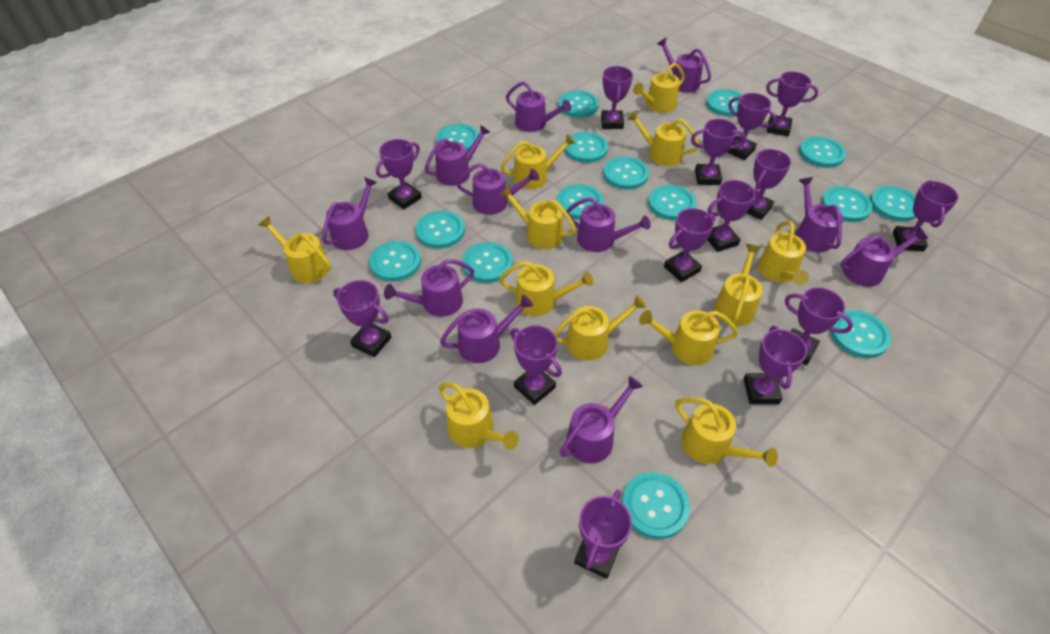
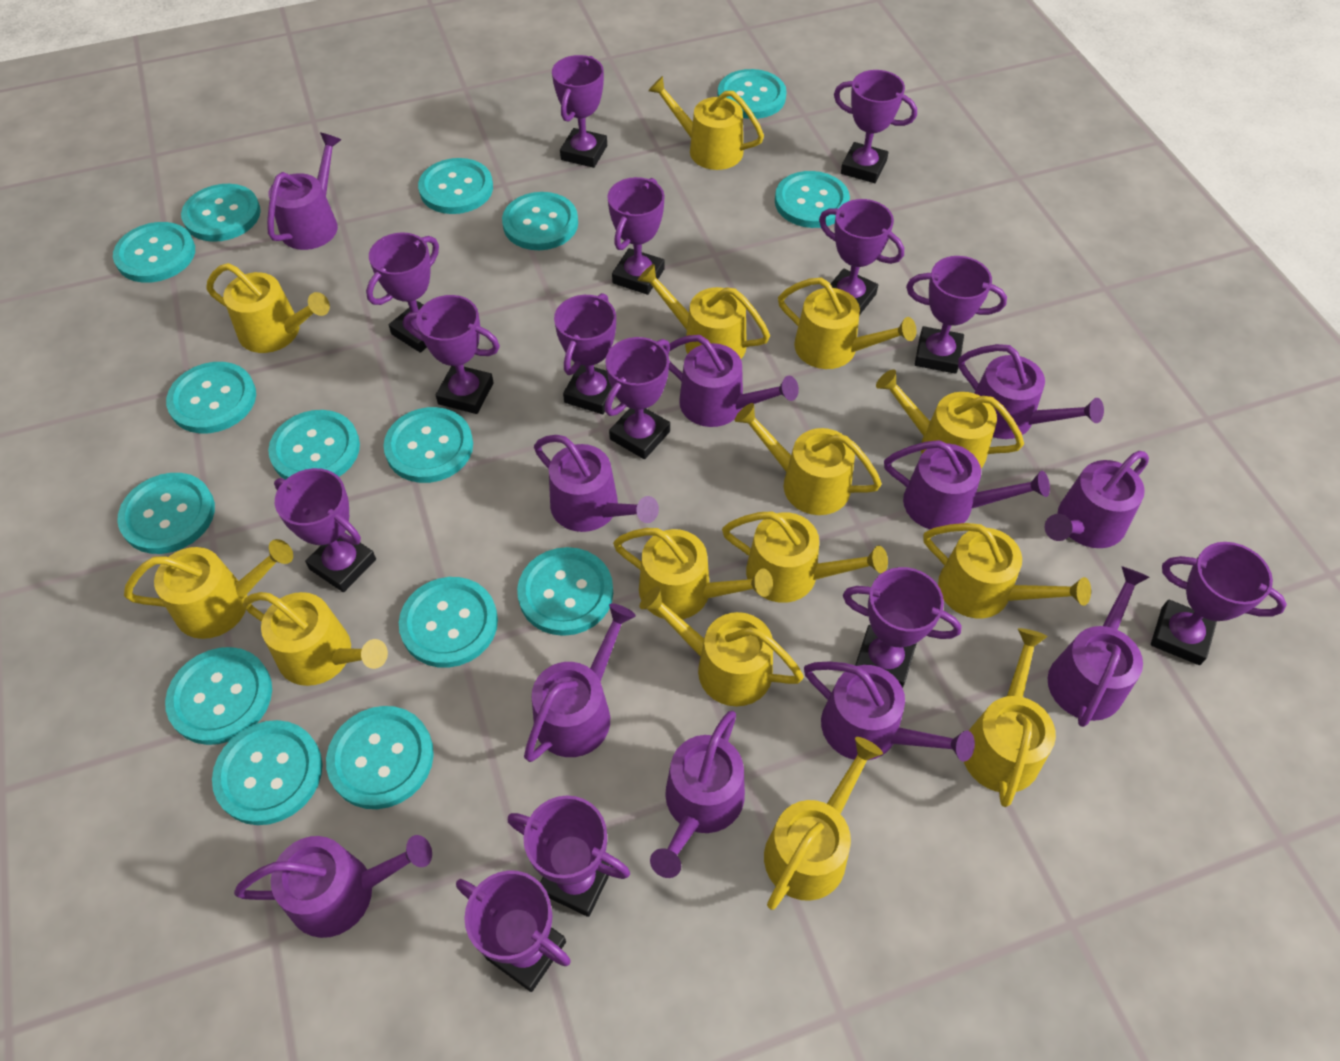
yellow watering can: [258,216,331,283] [439,382,519,450] [499,261,593,316] [500,186,576,249] [501,134,576,189] [554,295,646,360] [627,110,699,166] [633,63,685,113] [639,310,738,365] [675,397,778,467] [714,244,763,326] [758,221,809,285] = 12 -> [124,539,293,639] [206,263,330,353] [243,592,388,686] [613,528,773,619] [637,264,770,359] [640,586,804,706] [648,76,764,170] [722,511,888,603] [735,403,882,515] [764,737,883,910] [778,278,916,369] [876,369,1024,468] [923,523,1091,618] [964,628,1056,807] = 14

